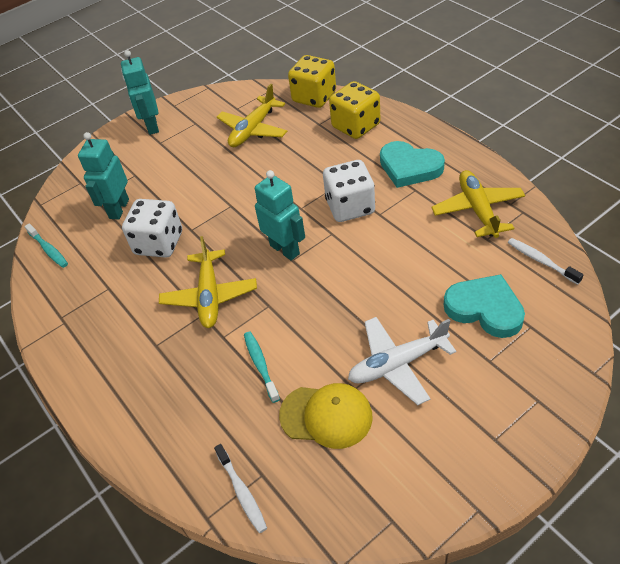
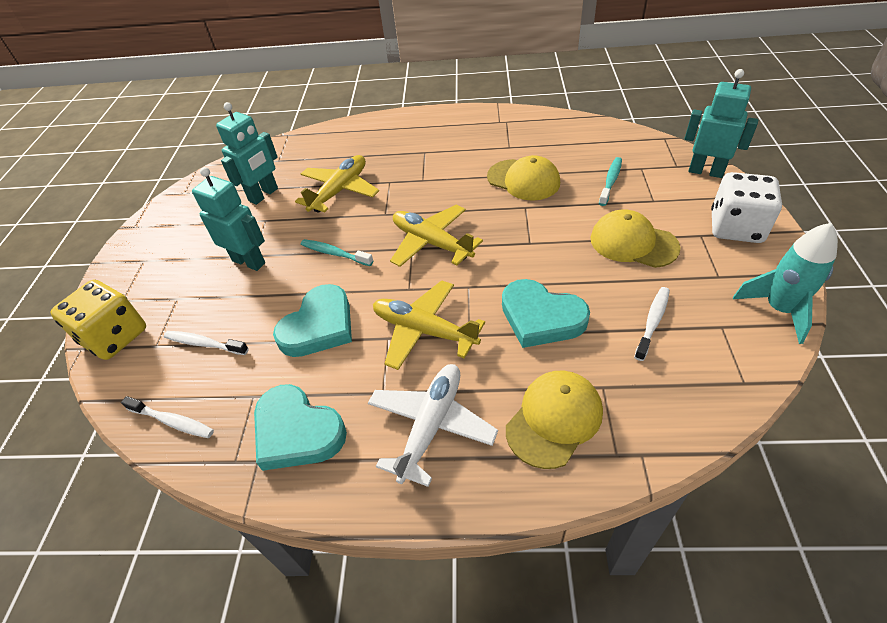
turquoise heart: [380,141,445,188] [444,274,525,338] = 2 -> [254,384,347,471] [273,284,352,357] [502,279,590,348] = 3
turquoise rocket: none = 0 -> [733,223,838,344] = 1
white dice: [122,199,182,258] [323,160,375,222] = 2 -> [711,172,782,243] = 1
white toothbrush: [214,444,267,533] [508,238,583,285] = 2 -> [121,396,214,438] [164,331,249,355] [634,287,670,361] = 3
yellow cap: [279,383,373,449] = 1 -> [487,155,560,201] [506,371,603,469] [590,210,681,268] = 3
yellow dice: [288,55,336,108] [329,81,381,139] = 2 -> [50,280,146,360] = 1

